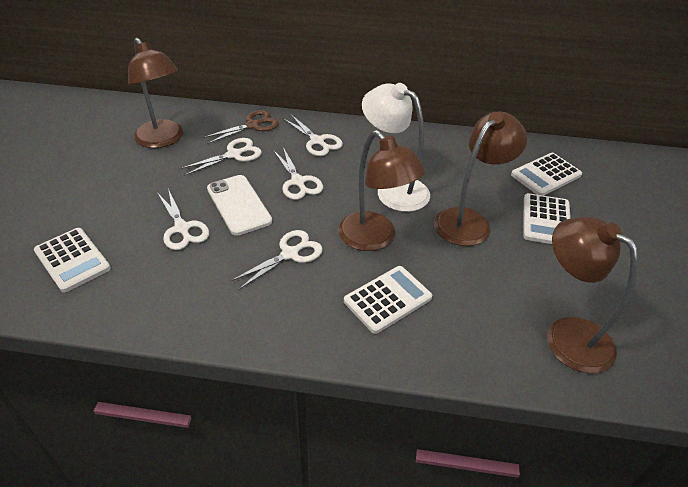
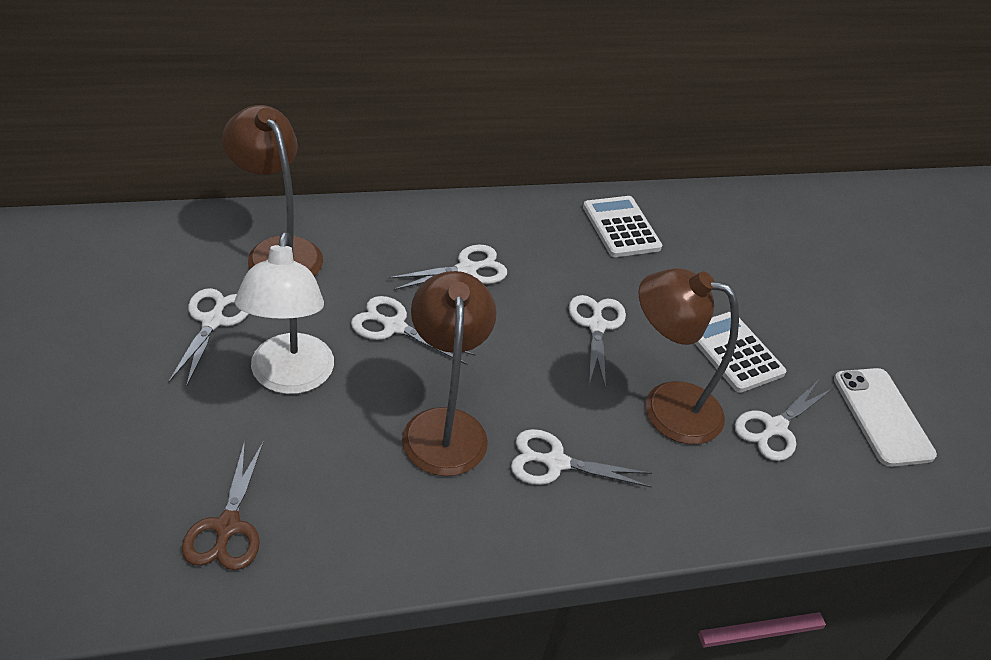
brown lamp: [128,37,183,148] [339,130,425,251] [434,112,527,246] [547,217,638,373] = 4 -> [222,105,323,276] [402,271,497,476] [638,268,739,444] = 3
white calculator: [34,228,111,293] [344,266,432,334] [511,153,582,196] [523,193,571,244] = 4 -> [583,196,662,257] [695,312,786,393] = 2
white scissors: [158,189,209,250] [180,138,262,176] [230,230,323,290] [273,147,323,200] [282,114,343,156] = 5 -> [168,288,249,387] [351,296,475,365] [388,245,507,290] [511,429,652,487] [569,295,626,389] [734,381,832,461] = 6

